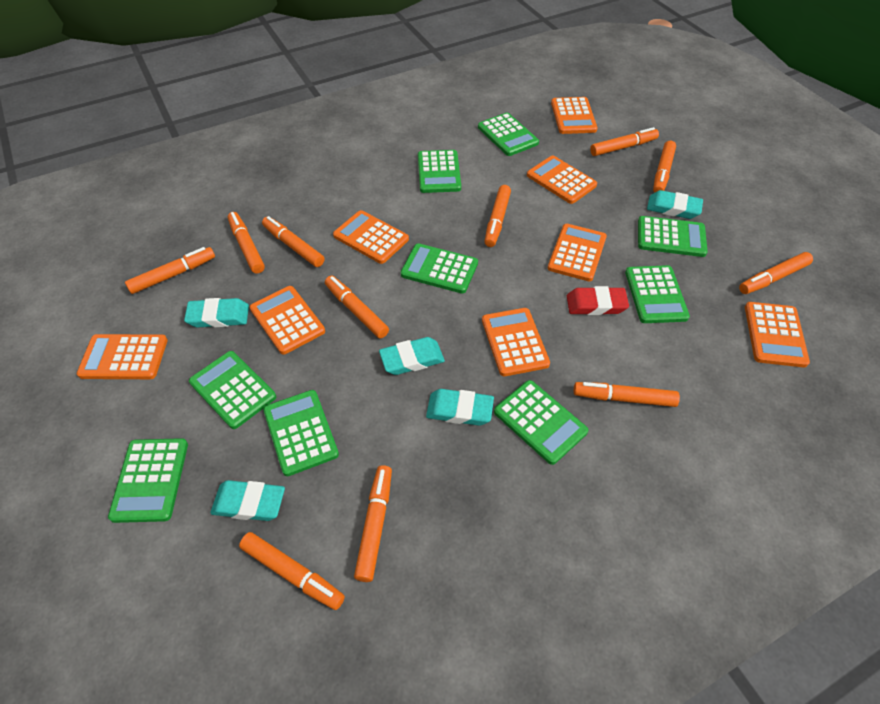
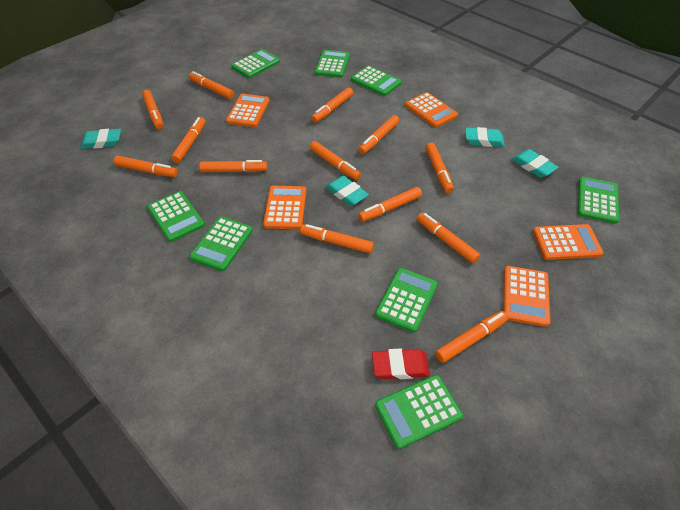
green calculator: [108,438,188,523] [189,351,276,429] [263,390,339,476] [401,243,478,294] [418,150,461,193] [478,113,539,156] [494,380,588,465] [625,265,690,323] [638,216,708,257] = 9 -> [147,191,205,242] [189,217,253,271] [231,49,280,78] [315,50,350,78] [351,66,402,96] [375,268,438,333] [375,375,463,449] [578,177,619,224] = 8
orange calculator: [77,334,168,379] [250,286,325,355] [333,210,409,264] [482,308,550,376] [527,155,597,204] [548,224,607,282] [551,97,598,134] [745,302,810,368] = 8 -> [226,94,270,127] [263,186,306,229] [405,92,458,128] [503,266,551,327] [533,224,604,260] = 5
orange marker: [125,247,215,294] [228,212,265,274] [239,532,345,610] [262,216,324,267] [325,276,389,338] [354,465,392,582] [484,185,511,247] [574,382,680,407] [590,127,659,156] [653,141,676,193] [739,252,813,294] = 11 -> [114,156,178,177] [142,90,163,129] [171,117,206,163] [189,71,234,99] [199,160,268,172] [300,224,374,253] [310,141,361,180] [311,87,353,123] [358,115,399,154] [358,187,422,222] [417,212,480,263] [425,143,454,193] [435,311,508,363] = 13
turquoise eraser: [184,298,249,328] [210,480,285,521] [379,337,445,375] [426,389,494,426] [647,190,703,219] = 5 -> [81,129,121,149] [326,176,369,206] [465,127,505,147] [512,149,558,178] = 4

